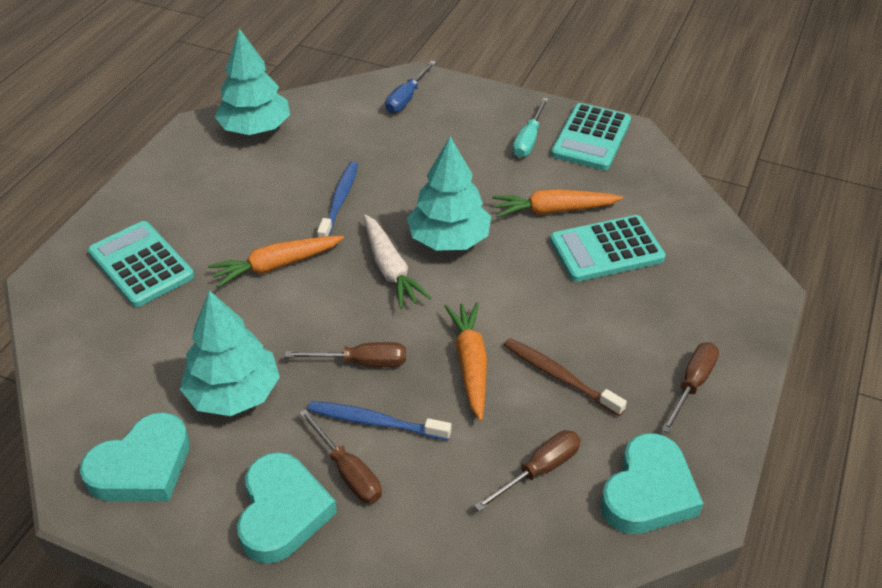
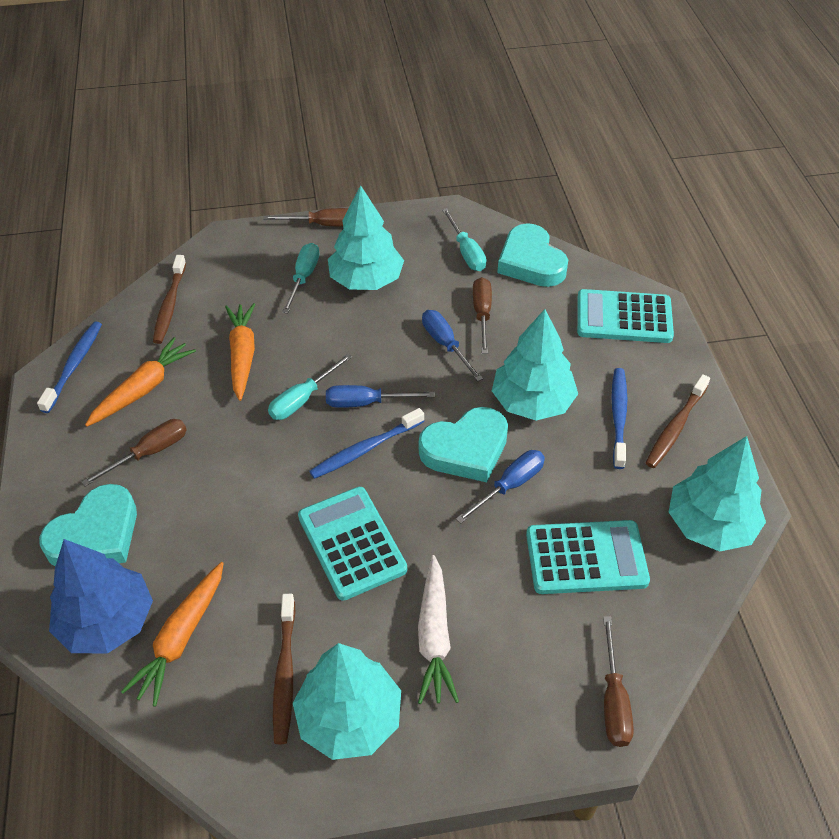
blue screwdriver: [385,61,436,113] = 1 -> [326,385,435,408] [422,310,483,382] [456,450,545,524] = 3
blue toothbrush: [308,401,451,440] [317,161,358,237] = 2 -> [37,321,102,413] [309,408,424,479] [611,368,627,469] = 3
blue tree: none = 0 -> [49,539,153,654] = 1
brown toothbrush: [504,338,627,416] = 1 -> [153,255,186,344] [273,594,296,744] [646,374,710,468] = 3
turquoise screwdriver: [513,98,549,158] = 1 -> [268,353,353,420] [282,243,319,314] [442,208,487,271] = 3
turquoise tree: [180,290,280,416] [214,28,290,135] [407,137,491,251] = 3 -> [293,643,401,760] [328,185,404,290] [492,309,578,420] [669,436,766,551] = 4

